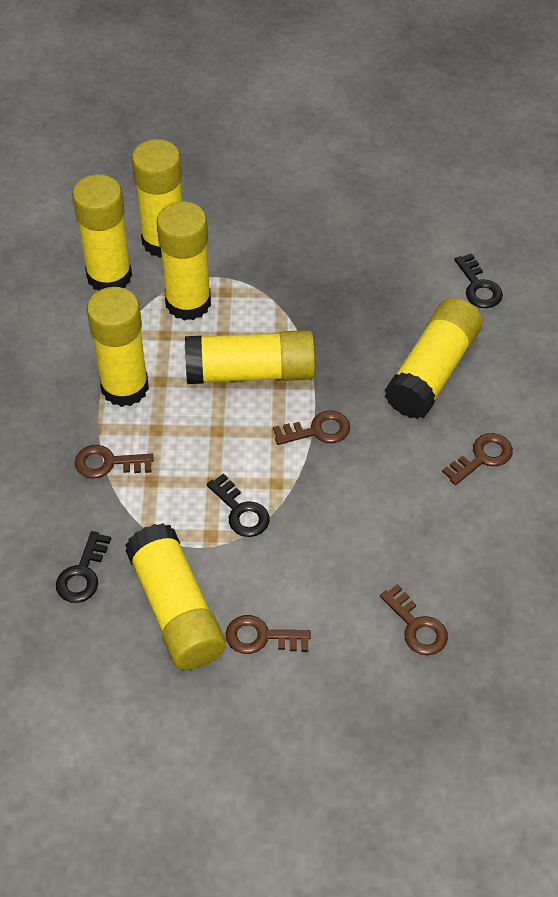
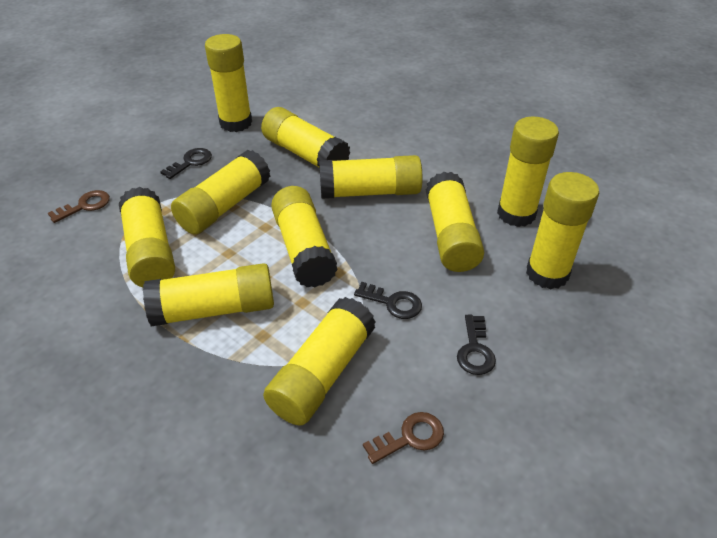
brown key: [75,445,153,479] [225,615,311,654] [273,411,350,445] [380,584,448,656] [442,433,513,485] = 5 -> [48,190,110,223] [363,412,444,464] = 2
yellow glue stick: [72,174,132,290] [87,287,149,407] [125,523,226,670] [132,139,182,258] [157,201,211,321] [185,330,316,384] [385,298,483,419] = 7 -> [119,187,175,287] [143,263,274,326] [171,150,270,234] [205,34,252,132] [261,107,350,168] [263,297,376,426] [271,186,338,287] [319,155,423,199] [426,172,484,272] [497,117,559,227] [526,172,599,289] = 11

